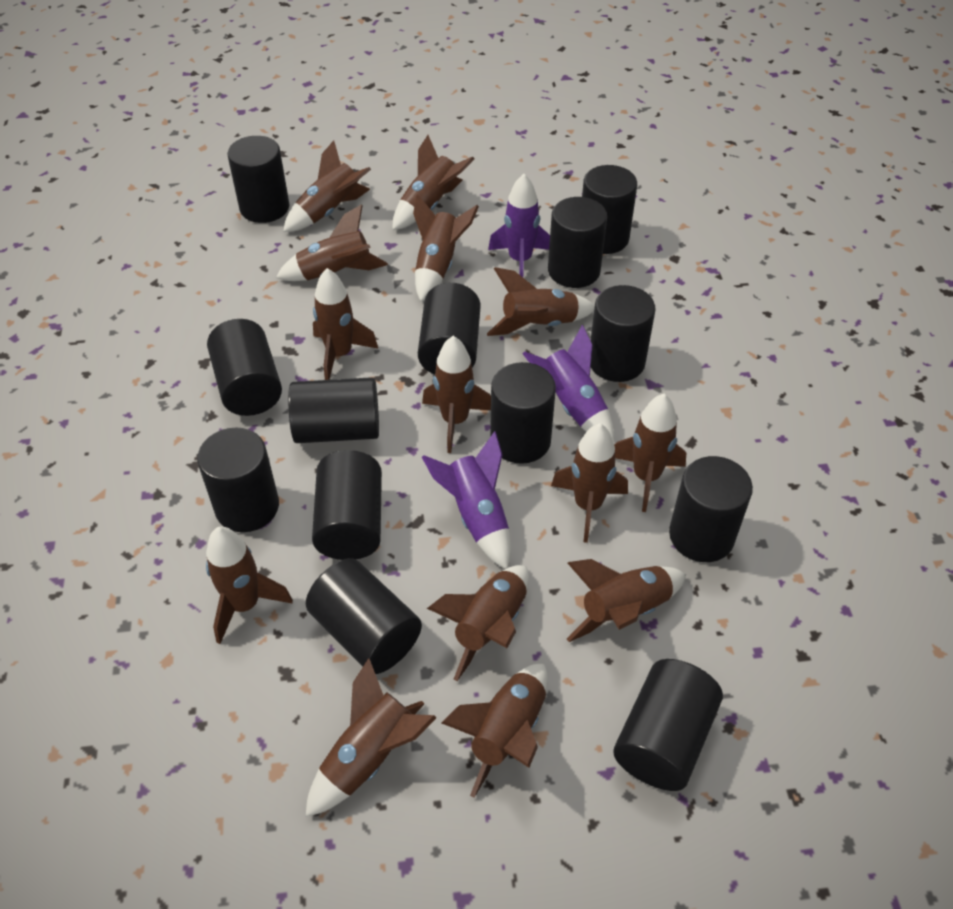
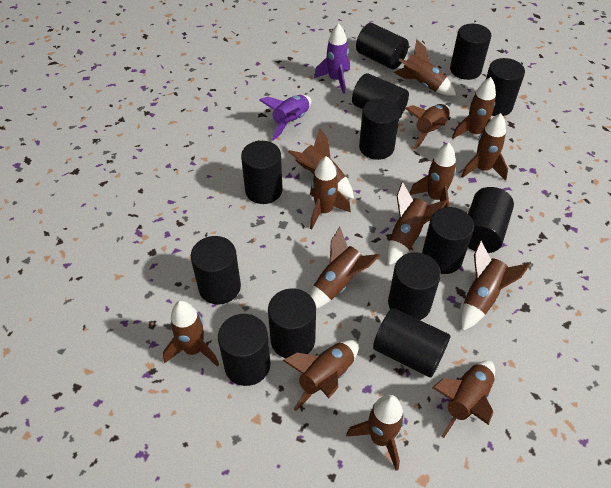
purple rocket: [422,431,511,569] [488,174,550,277] [523,325,614,443] = 3 -> [259,95,311,141] [314,23,350,94] = 2

